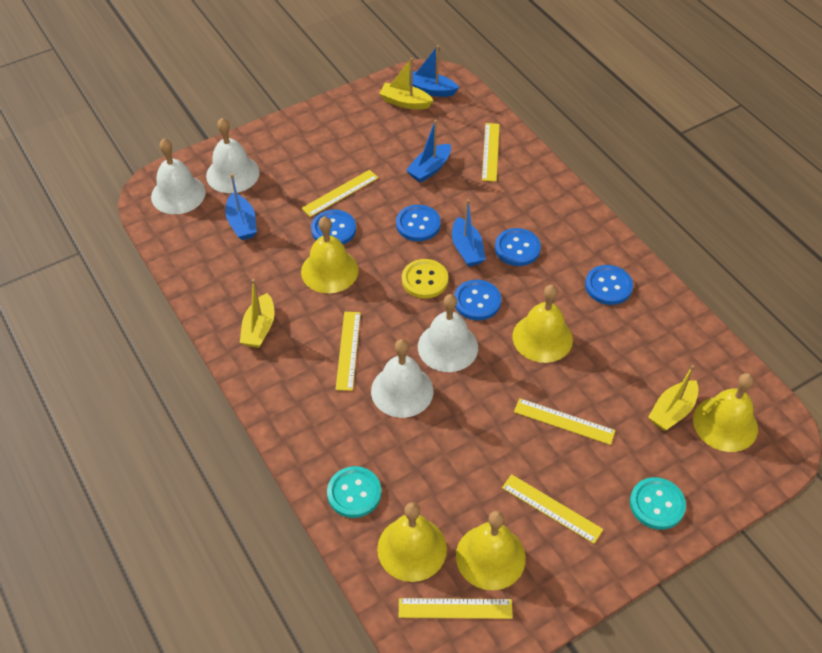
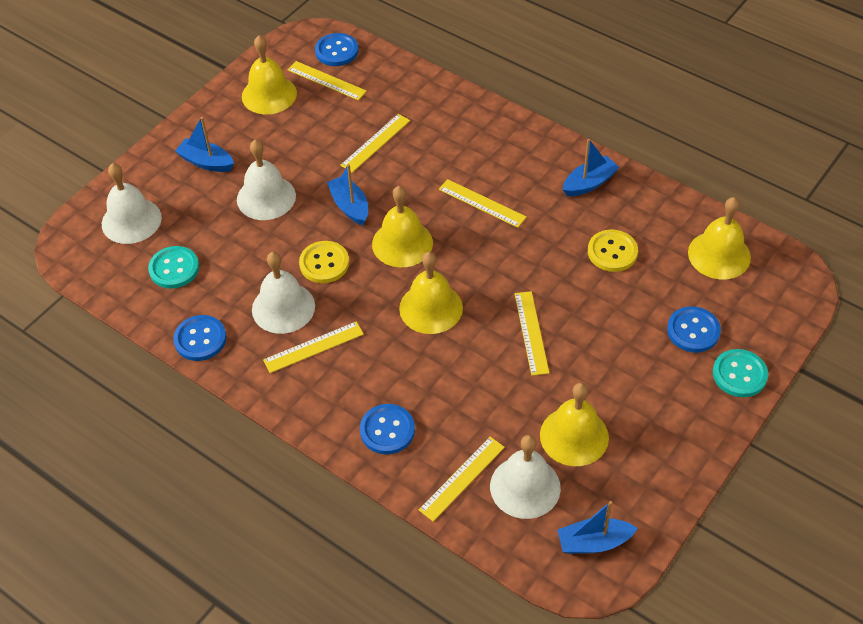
blue button: [311,210,356,245] [396,205,441,241] [454,280,501,320] [495,228,541,266] [585,265,633,305] = 5 -> [173,315,227,361] [315,33,358,66] [360,404,415,455] [667,306,721,352] = 4
yellow boat: [240,279,275,348] [379,58,434,109] [648,365,699,431] = 3 -> none = 0
yellow button: [402,259,448,298] = 1 -> [299,241,349,283] [588,229,638,272] = 2

